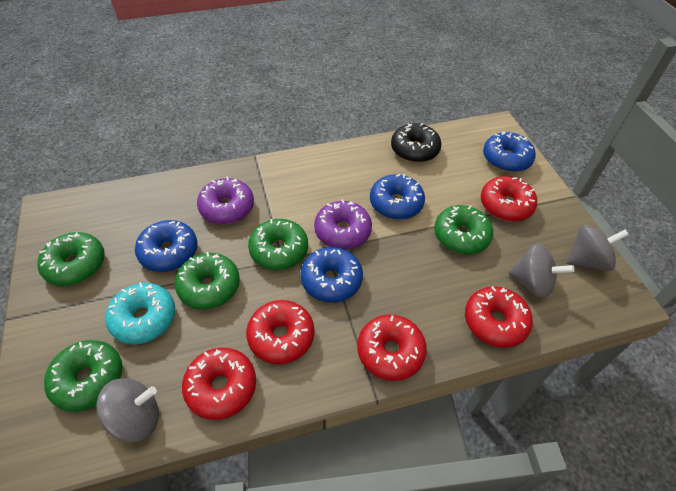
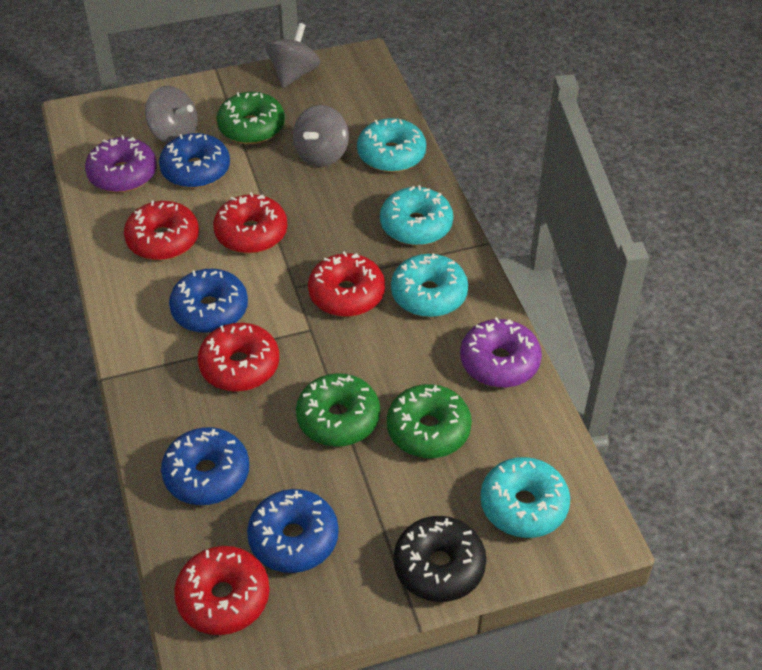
green donut: [38,232,105,286] [44,340,123,412] [175,252,240,309] [248,219,308,270] [434,205,493,254] = 5 -> [217,92,285,144] [296,373,380,447] [387,384,472,458] = 3
turquoise donut: [105,282,175,344] = 1 -> [357,118,426,172] [380,185,453,245] [391,253,468,317] [480,457,570,538] = 4

